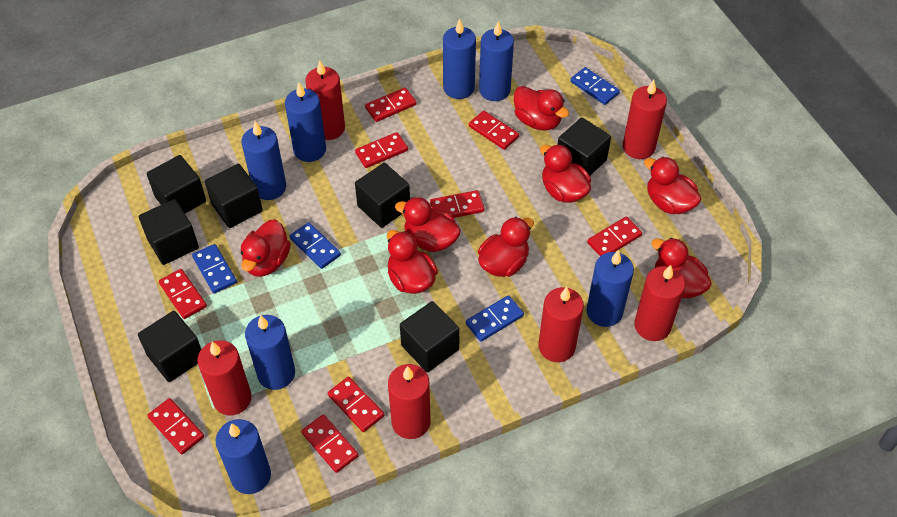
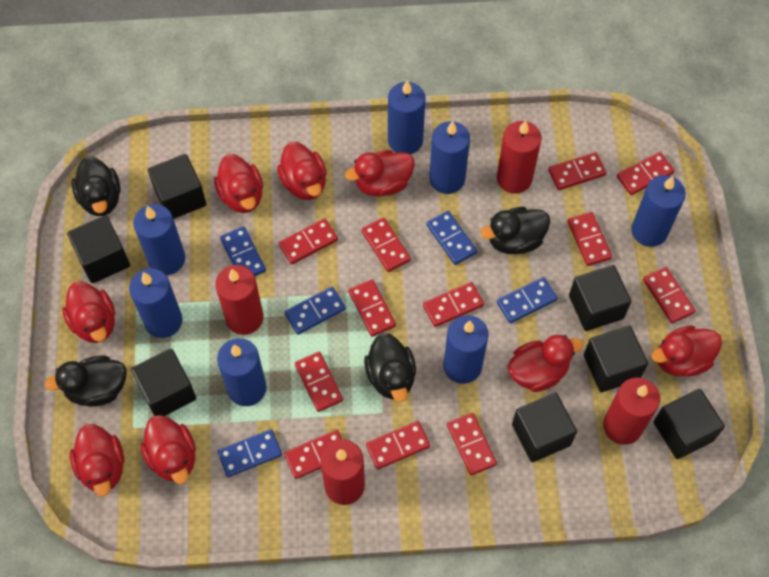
black duck: none = 0 -> [44,355,127,407] [71,156,121,216] [364,333,416,402] [481,207,550,254] = 4
blue domino: [192,244,237,294] [290,222,341,269] [466,295,524,342] [570,67,620,105] = 4 -> [217,429,282,477] [220,226,266,276] [284,287,346,335] [426,211,477,265] [497,277,558,323] = 5
red candle: [197,340,252,415] [305,60,345,140] [388,364,431,439] [538,287,584,362] [623,80,667,159] [634,265,685,341] = 6 -> [215,265,263,335] [320,439,365,505] [497,120,542,194] [603,377,660,445] = 4
red domino: [147,398,204,454] [159,269,207,319] [301,414,359,473] [328,377,384,432] [355,132,408,168] [365,87,416,122] [430,190,484,218] [469,111,519,150] [587,216,642,256] = 9 -> [279,218,338,264] [284,430,342,479] [295,352,343,412] [348,279,396,337] [361,218,411,272] [366,421,430,469] [423,282,484,327] [447,413,497,476] [548,152,607,190] [567,212,612,266] [617,152,675,195] [643,267,695,324] = 12

